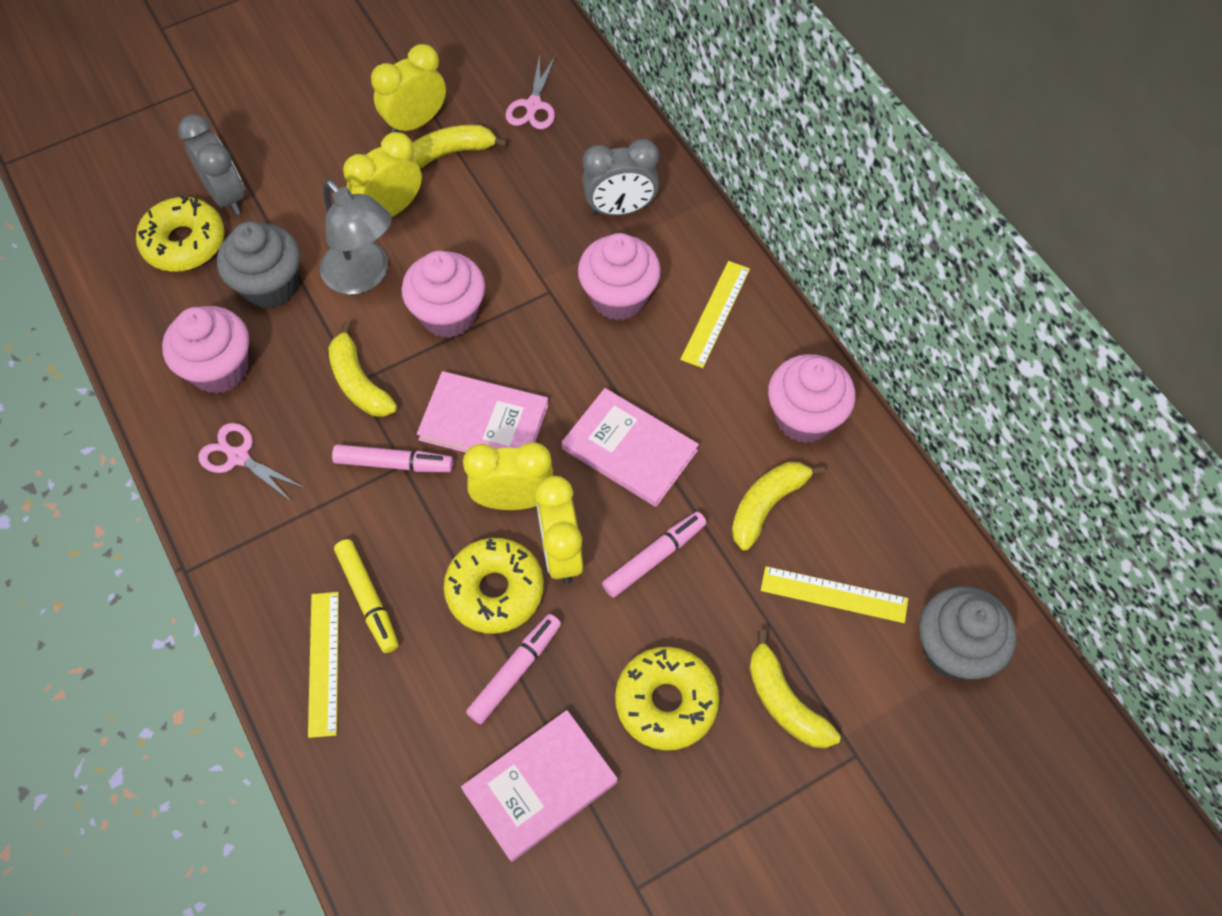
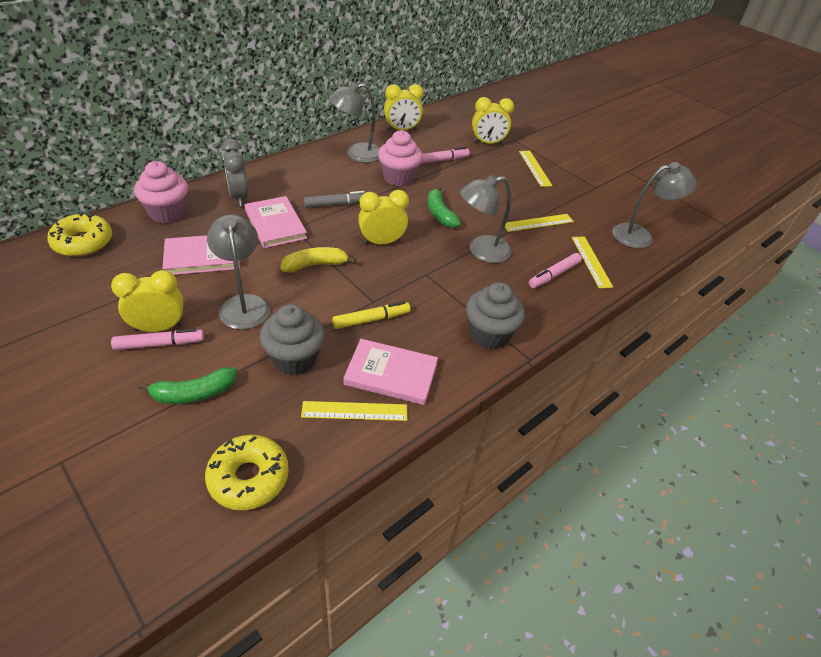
green banana: none = 0 -> [138,367,237,404] [428,186,461,228] = 2
grey clock: [178,114,245,215] [582,139,659,216] = 2 -> [221,139,248,206] = 1
grey lamp: [320,180,392,295] = 1 -> [207,214,270,330] [329,82,380,163] [460,175,512,263] [612,162,697,248] = 4
grey marker: none = 0 -> [304,191,365,208] = 1
pink cupcake: [162,306,249,394] [402,251,485,338] [578,233,661,321] [768,354,856,443] = 4 -> [134,161,188,223] [378,130,423,186] = 2
pink scissors: [198,423,305,503] [505,54,555,129] = 2 -> none = 0
yellow banana: [329,321,397,417] [412,125,508,168] [732,462,825,550] [749,630,841,748] = 4 -> [280,247,356,273] = 1
yellow donut: [136,195,225,272] [444,538,544,634] [615,647,719,750] = 3 -> [47,212,112,257] [205,435,289,510] = 2
yellow ruler: [308,592,339,738] [680,261,750,368] [761,566,908,623] = 3 -> [301,401,407,421] [505,214,574,232] [519,151,553,187] [572,237,613,288] = 4

